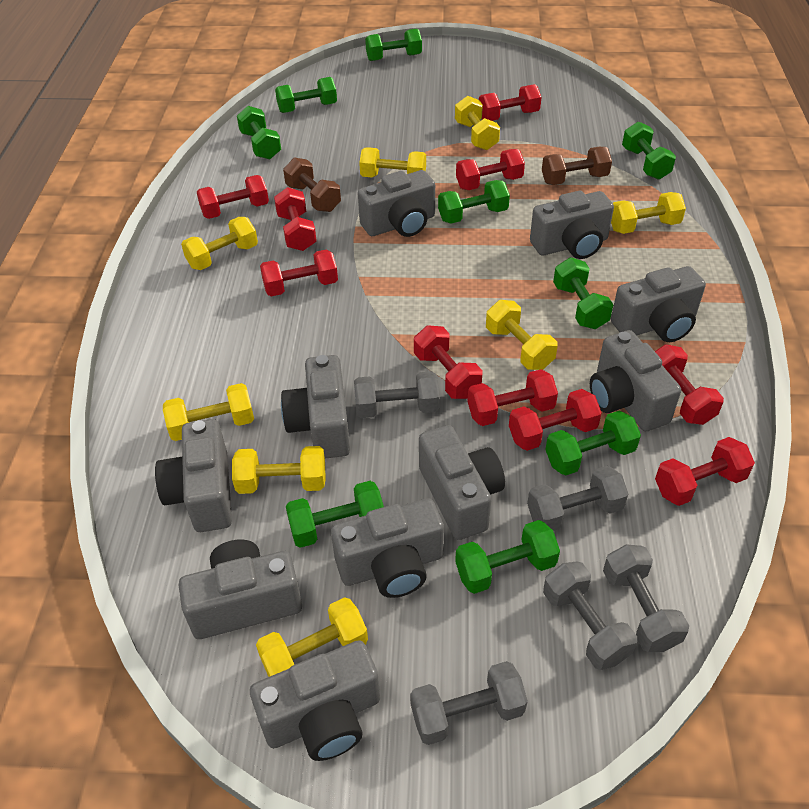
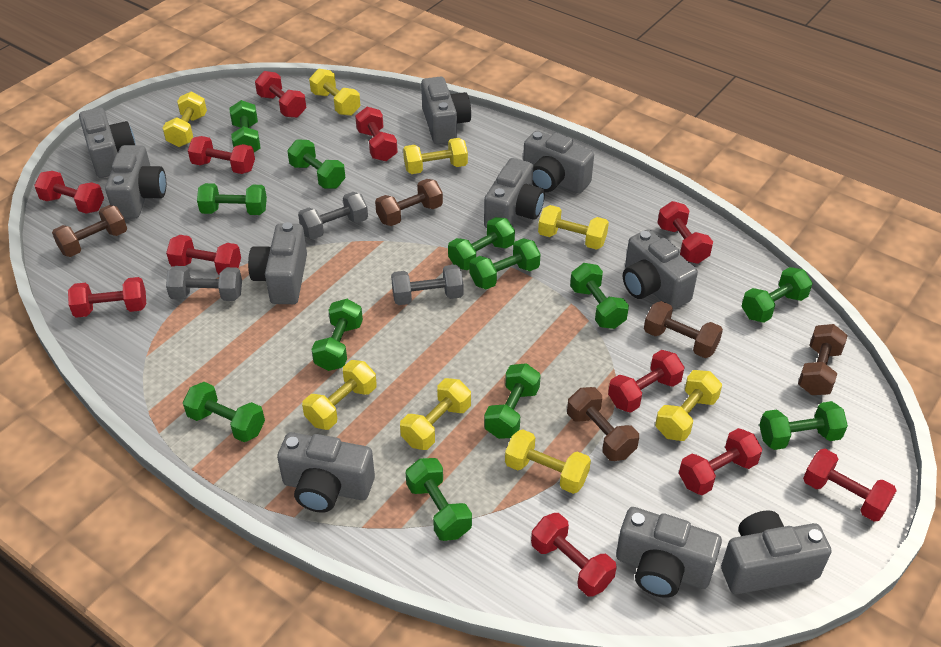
brown dumbbell: [283,157,341,212] [542,147,612,185] = 2 -> [52,205,127,257] [375,179,443,226] [567,387,639,461] [644,301,723,358] [798,324,848,395] = 5
green dumbbell: [237,106,281,159] [275,77,337,113] [286,481,384,548] [365,29,422,61] [438,180,510,223] [455,520,560,594] [545,411,641,476] [553,257,613,329] [622,122,676,180] = 9 -> [183,382,265,442] [197,183,267,215] [229,100,261,152] [287,139,345,189] [311,299,363,371] [406,458,472,541] [448,217,515,270] [470,238,541,289] [484,363,541,439] [570,263,629,329] [741,267,812,323] [759,401,848,450] = 12
grey dumbbell: [354,371,440,418] [410,661,528,745] [527,466,628,531] [543,561,637,670] [603,544,689,652] = 5 -> [166,266,242,301] [298,192,368,239] [391,265,463,305] = 3
red dumbbell: [197,175,269,219] [260,249,338,296] [274,187,317,251] [414,325,483,399] [456,149,525,190] [468,369,558,426] [479,84,542,121] [509,389,602,451] [655,344,724,425] [655,437,755,506] = 10 -> [34,171,104,214] [68,277,146,318] [166,235,241,274] [188,136,255,174] [255,71,306,118] [355,107,398,161] [531,513,617,597] [608,350,685,413] [658,201,713,264] [679,428,762,495] [803,449,897,522] = 11

